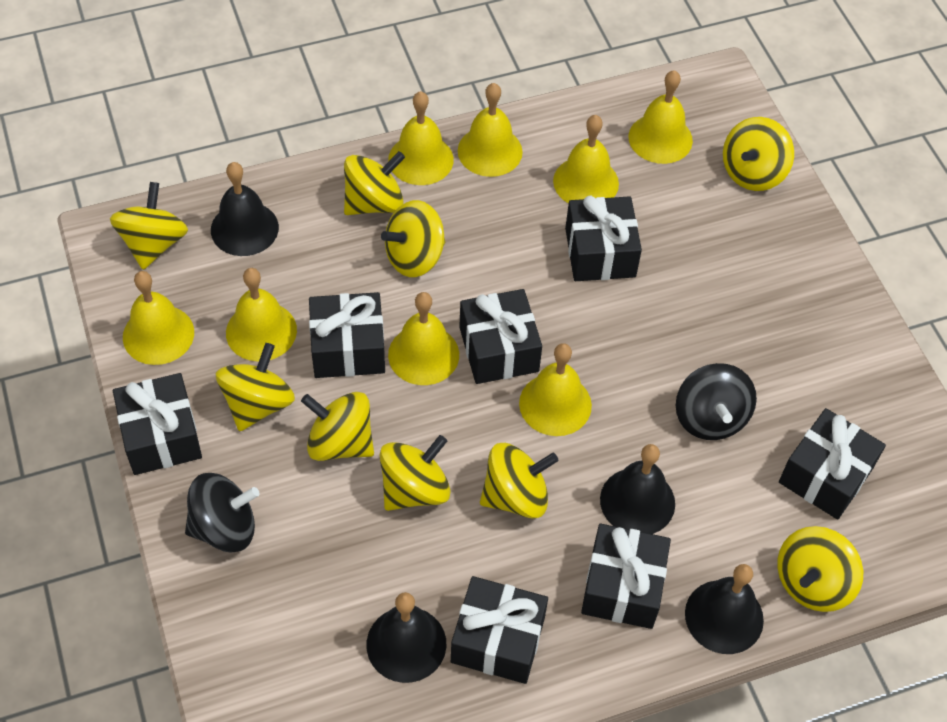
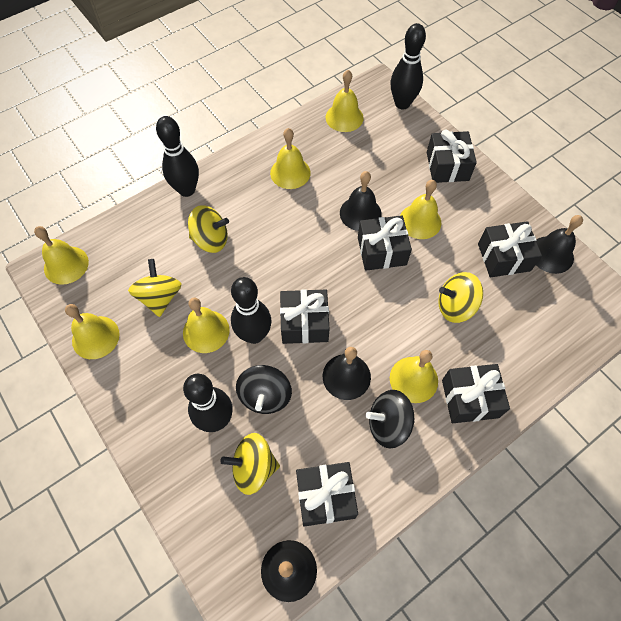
black bowling pin: none = 0 -> [156,116,199,197] [183,374,233,432] [231,277,272,344] [391,23,426,109] = 4
black gift: [113,373,202,475] [309,292,385,378] [451,576,548,684] [459,289,542,384] [565,196,642,281] [581,524,671,629] [779,408,886,520] = 7 -> [280,289,330,344] [296,462,358,527] [358,215,412,271] [427,130,477,183] [442,364,510,423] [478,221,542,277] = 6
yellow bell: [123,271,194,365] [226,268,297,362] [388,91,454,185] [388,292,459,385] [458,83,523,177] [519,343,592,436] [553,115,619,203] [628,70,693,164] = 8 -> [34,226,89,285] [65,304,120,359] [183,298,230,353] [270,128,311,189] [326,70,364,132] [390,350,438,403] [400,180,441,239] = 7
yellow spinning top: [110,182,188,270] [216,343,295,431] [301,392,374,461] [344,151,405,215] [379,435,451,511] [381,200,445,277] [480,443,558,519] [723,117,794,191] [777,526,863,612] = 9 -> [128,259,181,317] [188,205,229,253] [220,433,280,495] [438,272,483,323] = 4

